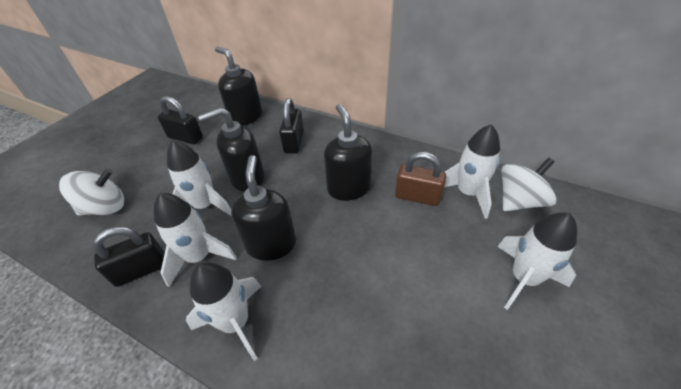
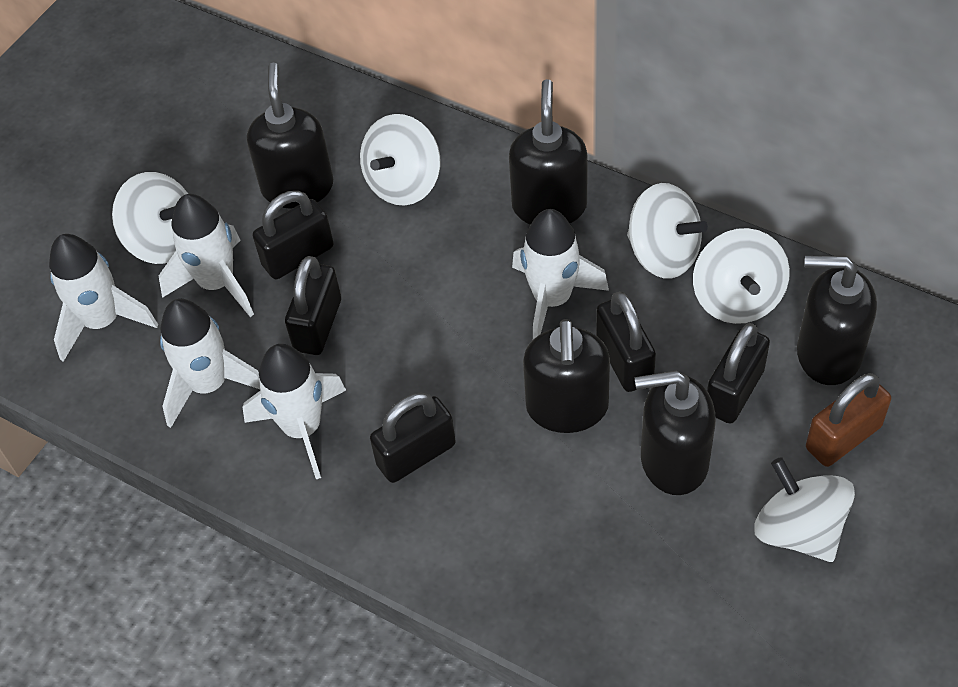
black padlock: [92,227,165,287] [158,96,203,145] [279,98,304,153] = 3 -> [253,191,334,279] [285,256,341,355] [370,393,456,483] [596,291,656,392] [707,323,770,424] = 5
black soap dispenser: [198,107,264,192] [215,47,262,125] [231,155,296,261] [324,104,372,201] = 4 -> [247,63,333,209] [509,79,587,225] [523,319,610,433] [635,370,716,495] [797,256,877,385] = 5
white spinning top: [59,168,124,215] [501,158,557,211] = 2 -> [112,172,188,264] [360,114,440,205] [627,183,708,279] [693,228,790,324] [754,457,855,562] = 5

